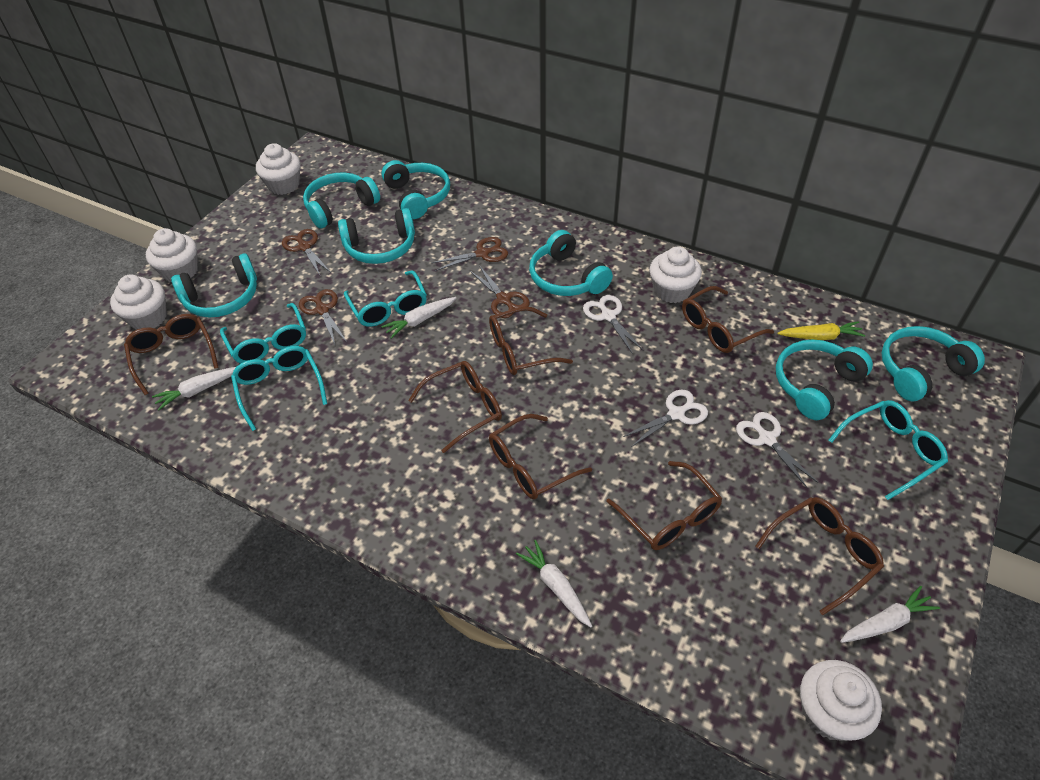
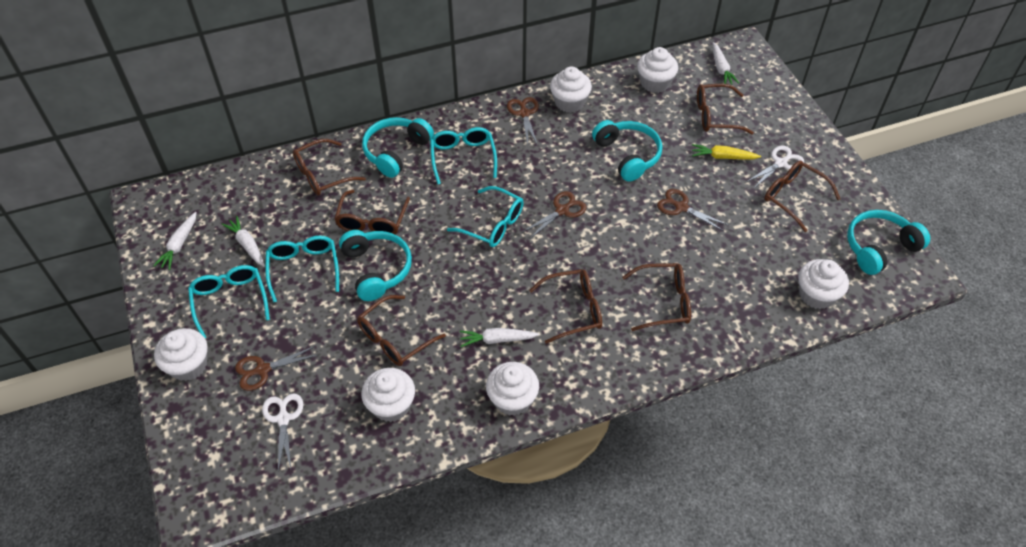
turquoise headphones: [171,253,257,318] [303,172,380,229] [338,208,415,264] [382,160,450,219] [529,230,613,296] [776,339,873,420] [881,326,985,401] = 7 -> [339,230,412,301] [362,117,434,178] [592,120,662,182] [847,210,930,275] = 4
white cupcake: [110,275,167,330] [146,228,198,282] [256,143,300,195] [649,247,702,303] [800,660,882,741] = 5 -> [154,328,207,381] [361,368,415,422] [486,362,539,416] [550,67,592,113] [637,47,678,93] [798,259,849,309] = 6
white scissors: [583,295,643,354] [623,390,708,447] [736,412,818,488] = 3 -> [262,393,304,471] [746,146,804,189] = 2

